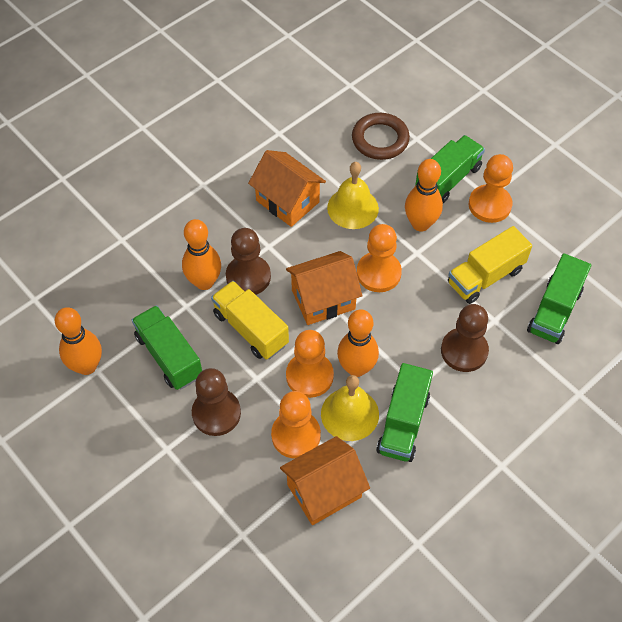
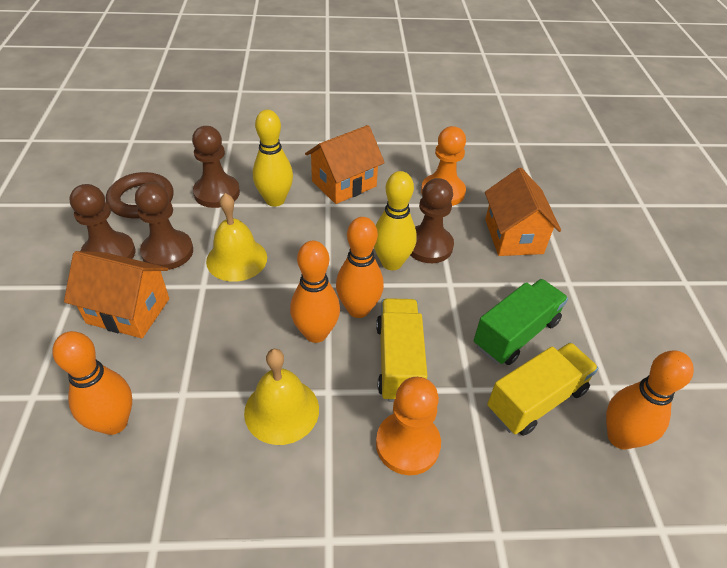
brown pawn: [192,368,241,436] [226,228,271,295] [441,304,489,372] = 3 -> [70,184,135,259] [135,182,193,270] [192,126,240,208] [410,178,454,263] = 4
green truck: [132,305,202,390] [376,363,433,462] [415,135,485,203] [527,253,591,344] = 4 -> [474,279,568,365] = 1
orange pawn: [271,391,321,458] [286,330,334,398] [357,224,402,292] [469,154,513,223] = 4 -> [376,377,441,475] [421,126,466,206] = 2
yellow bowling pin: none = 0 -> [253,110,293,207] [374,171,417,270] = 2

